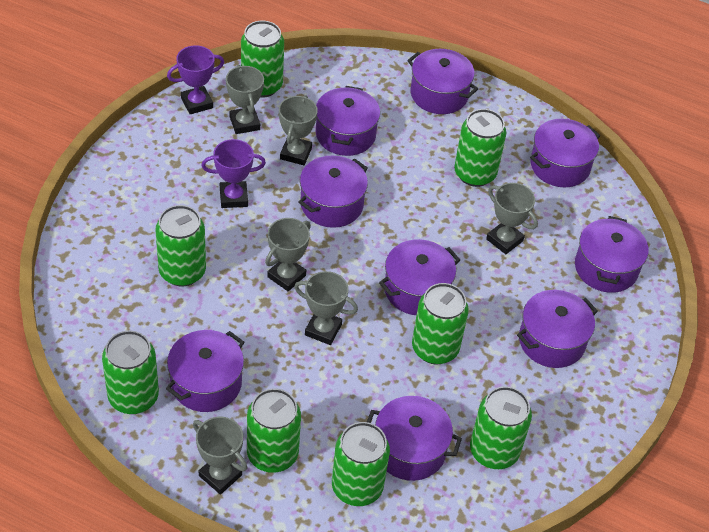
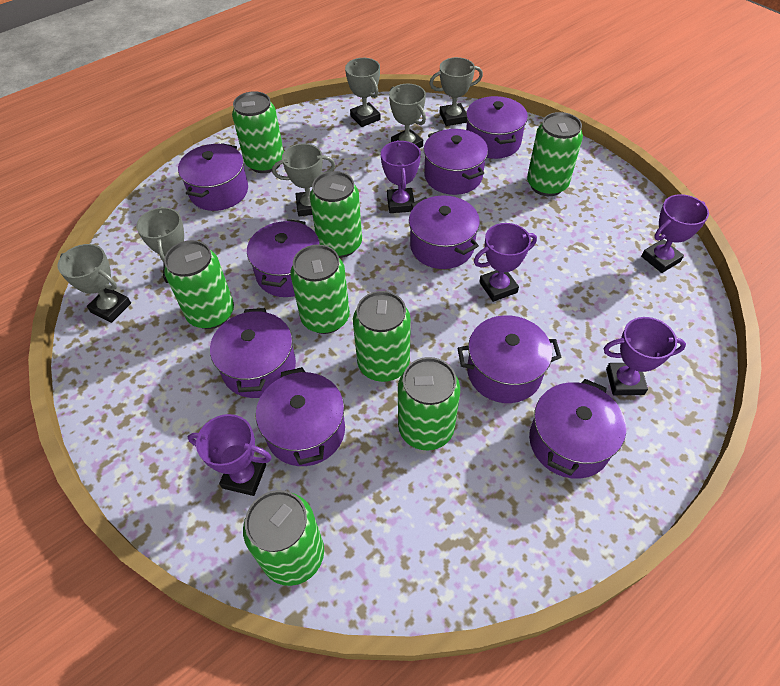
purple trophy: [167,45,224,114] [201,139,266,208] = 2 -> [188,414,272,496] [381,140,421,213] [474,223,537,302] [603,317,686,395] [641,194,709,273] = 5

